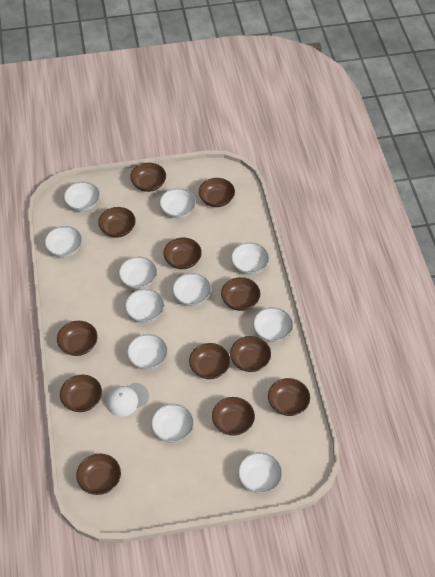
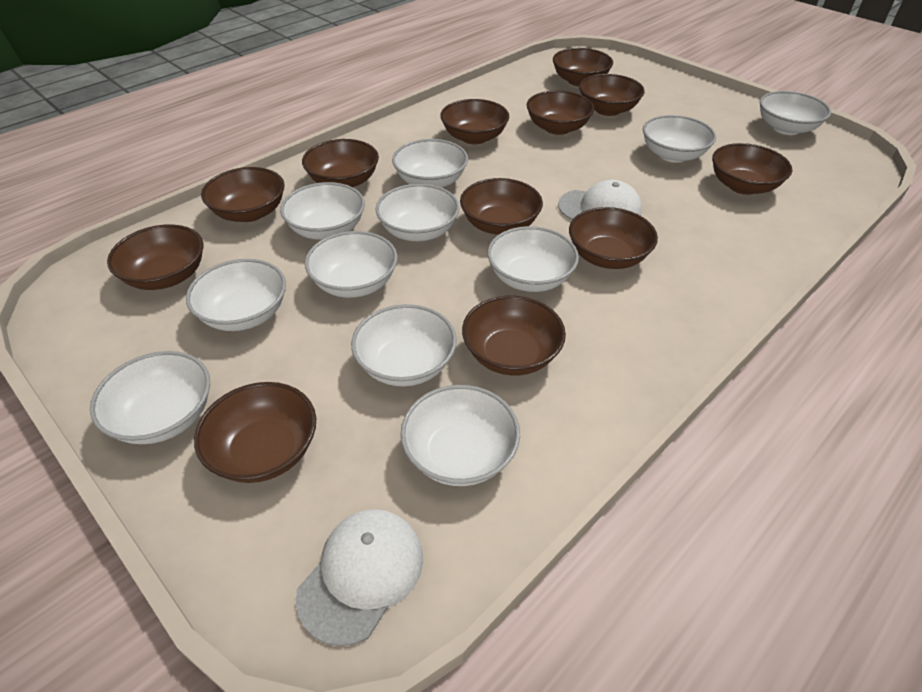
white cap: [106,383,149,417] = 1 -> [296,509,423,646] [558,180,642,220] = 2

